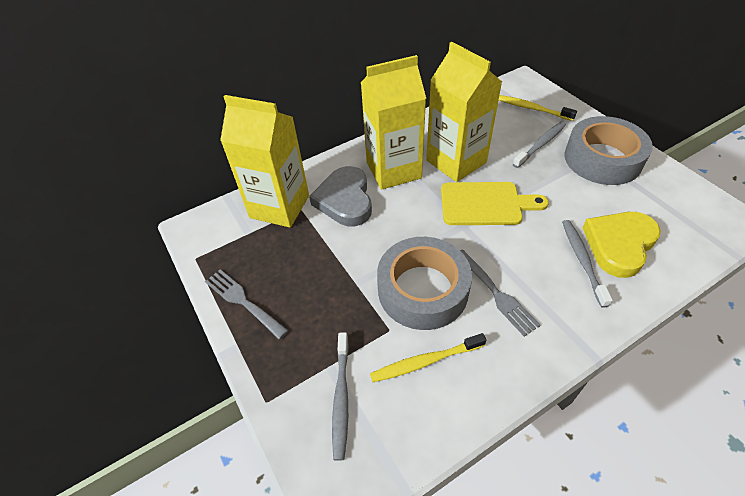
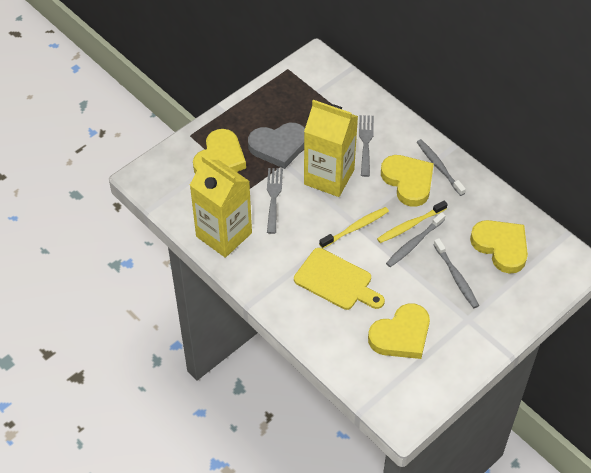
grey tape: [377,237,472,330] [565,116,653,185] = 2 -> none = 0
yellow carton: [220,95,309,228] [361,55,426,190] [426,42,502,182] = 3 -> [190,155,252,258] [304,100,358,197] = 2
yellow heart: [582,212,661,278] = 1 -> [193,129,246,174] [368,303,430,359] [381,155,434,207] [470,220,528,274] = 4

